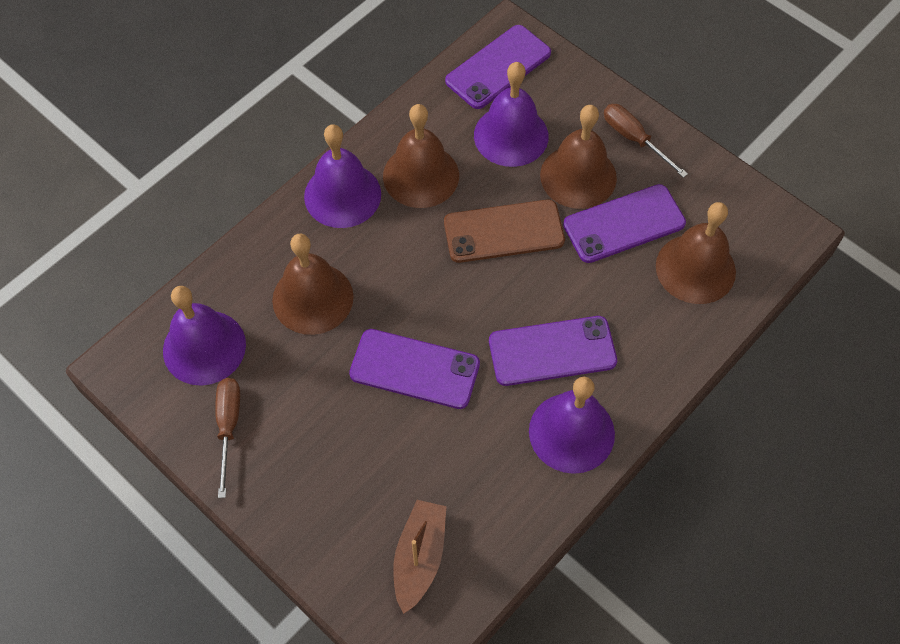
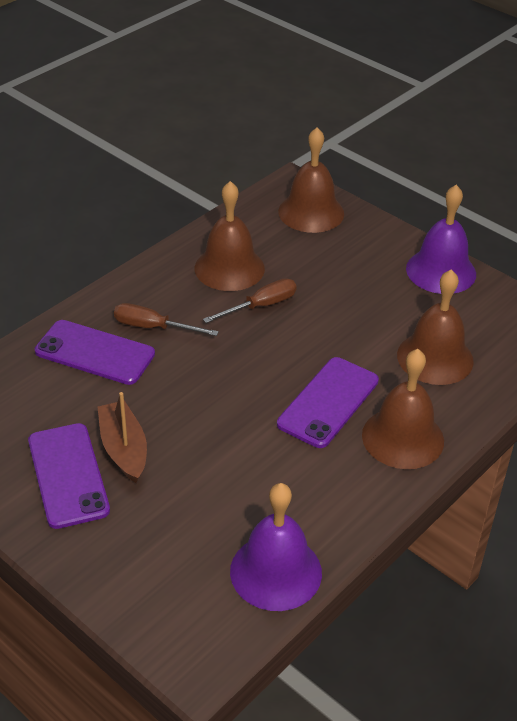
brown phone: [444,200,565,263] = 1 -> none = 0
purple bell: [163,286,246,386] [304,124,381,228] [474,62,549,167] [529,377,615,474] = 4 -> [230,483,322,611] [406,185,476,294] = 2
purple phone: [349,329,480,409] [445,25,551,109] [489,316,617,386] [563,184,686,263] = 4 -> [28,423,110,529] [35,320,155,385] [277,357,379,448] = 3

